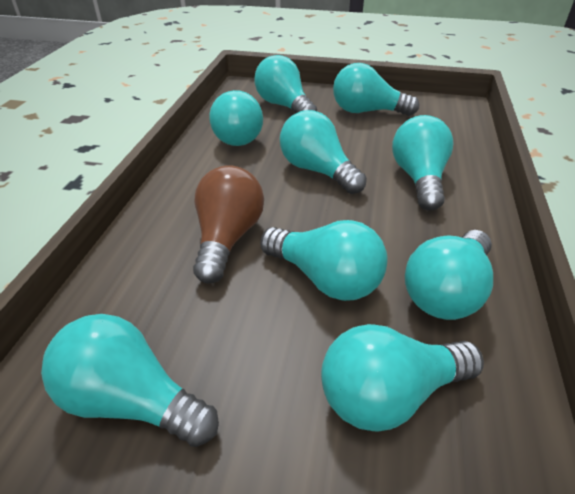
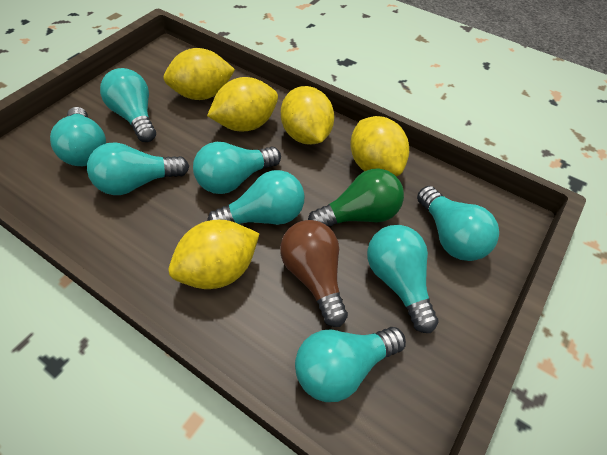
green light bulb: none = 0 -> [308,168,404,227] = 1
turquoise light bulb: [41,314,219,447] [209,90,263,146] [254,55,317,114] [260,220,387,301] [280,110,367,194] [321,324,484,432] [333,63,419,116] [392,115,453,211] [405,230,493,320] = 9 -> [50,107,106,166] [87,142,189,195] [100,68,156,142] [193,142,281,194] [208,170,305,225] [295,327,406,402] [367,225,438,333] [417,186,499,261] = 8
yellow lemon: none = 0 -> [163,48,235,100] [169,220,260,289] [207,77,278,132] [281,86,334,145] [350,116,409,176] = 5

